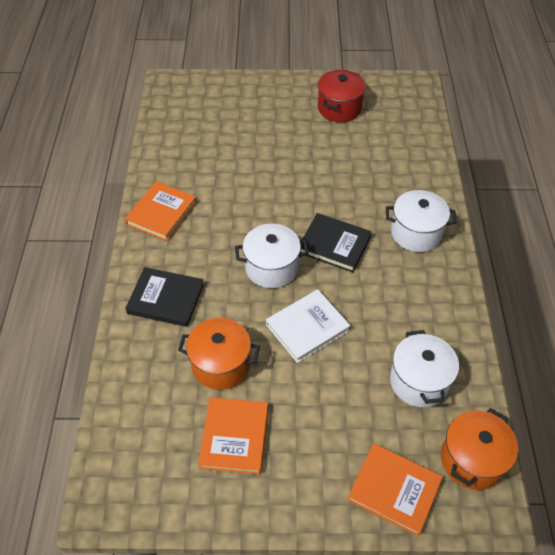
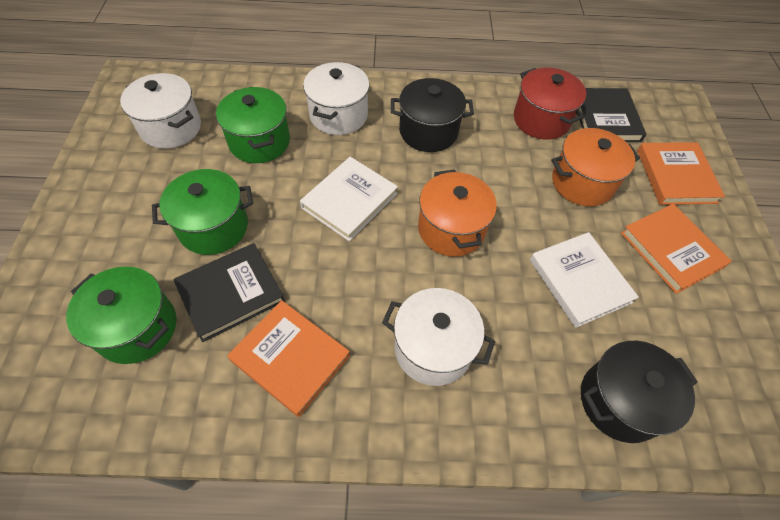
black pot: none = 0 -> [391,78,474,152] [581,341,698,443] = 2
green pot: none = 0 -> [66,266,176,364] [152,169,253,255] [216,87,290,163] = 3
white book: [266,289,350,363] = 1 -> [300,157,398,241] [530,232,639,328] = 2

